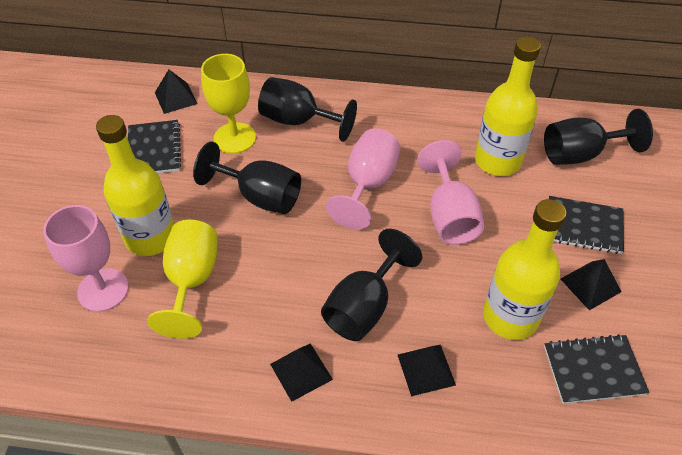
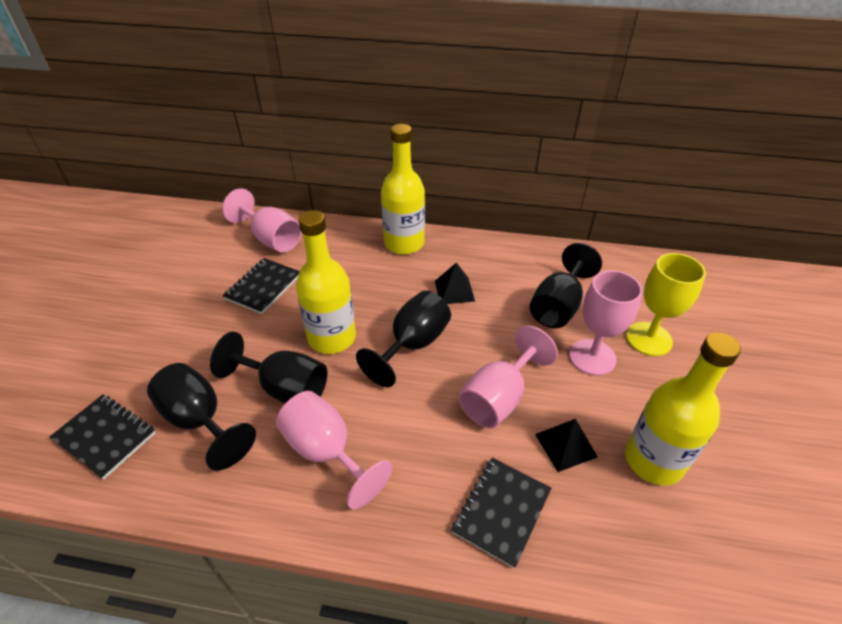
black pyramid: [155,70,197,114] [270,343,333,402] [398,345,456,396] [561,259,621,310] = 4 -> [435,263,475,304] [535,419,597,472] = 2
pink goblet: [43,205,129,312] [326,129,400,229] [417,140,484,245] = 3 -> [222,188,302,253] [276,391,392,509] [458,326,558,428] [569,270,642,376] = 4
yellow goblet: [147,220,218,339] [201,54,256,154] = 2 -> [626,253,706,356] = 1

